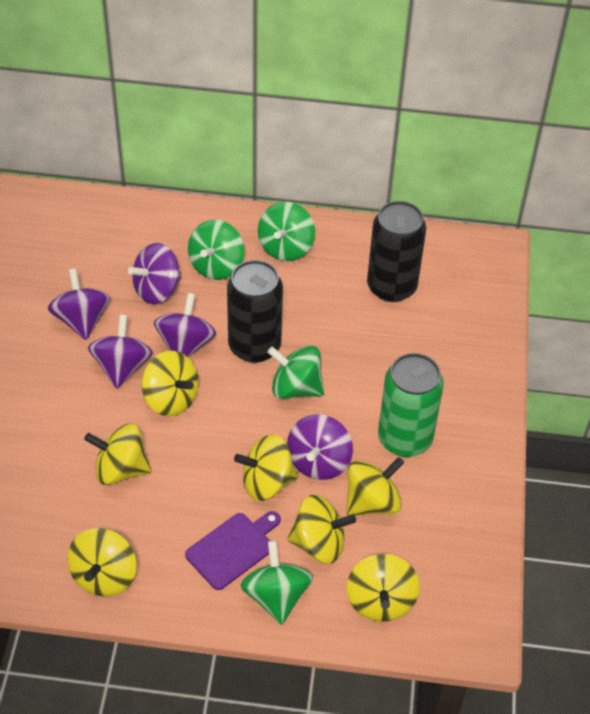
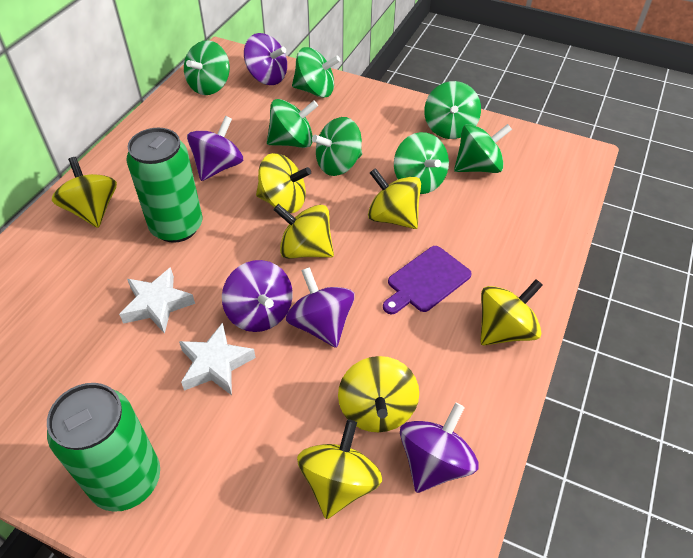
black can: [227,260,283,363] [367,201,426,302] = 2 -> none = 0
green can: [378,353,444,457] = 1 -> [47,383,160,512] [126,128,203,243] = 2
green spinning top: [188,220,244,280] [241,540,313,625] [258,202,315,261] [267,345,324,399] = 4 -> [184,40,230,95] [267,99,318,148] [292,47,341,98] [312,117,362,176] [394,132,449,194] [424,81,481,139] [454,124,512,173] = 7
white star: none = 0 -> [119,267,195,334] [179,323,256,395] = 2

